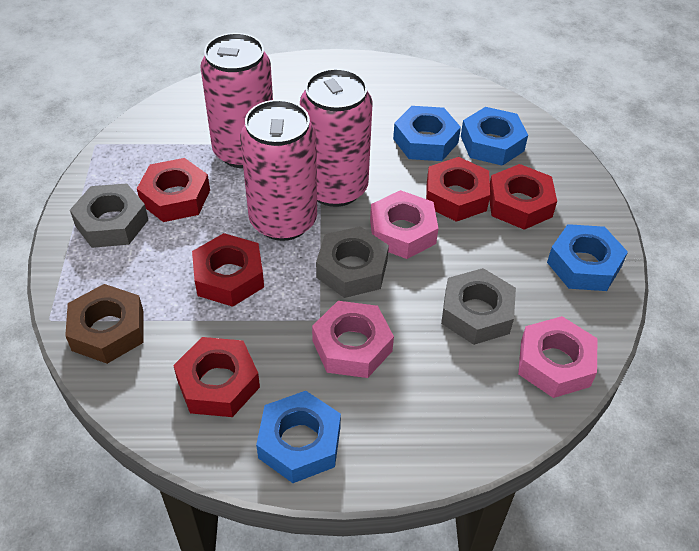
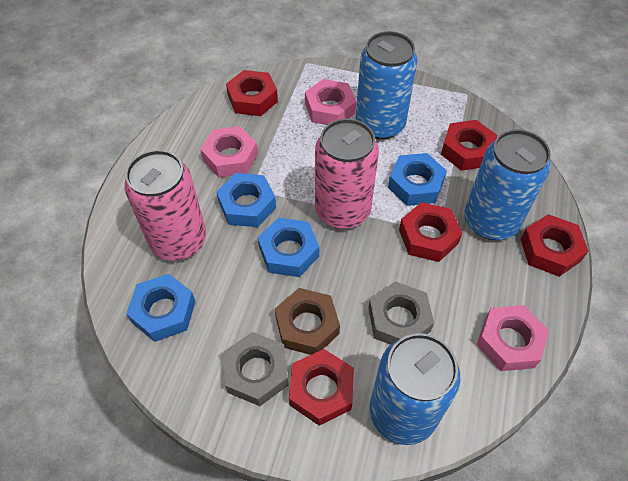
blue can: none = 0 -> [356,31,418,139] [370,333,460,445] [465,129,551,240] = 3
grey nut: [70,183,148,248] [316,226,389,298] [441,268,516,345] = 3 -> [223,332,289,406] [368,281,434,345] = 2
pink can: [200,33,273,168] [240,100,317,241] [300,68,373,207] = 3 -> [124,150,206,261] [315,119,379,229] = 2

